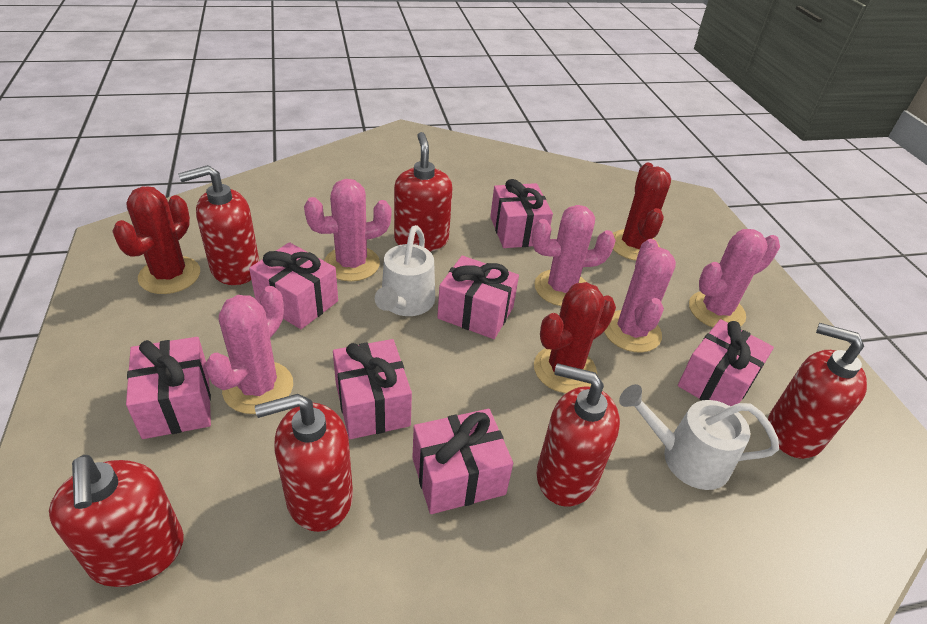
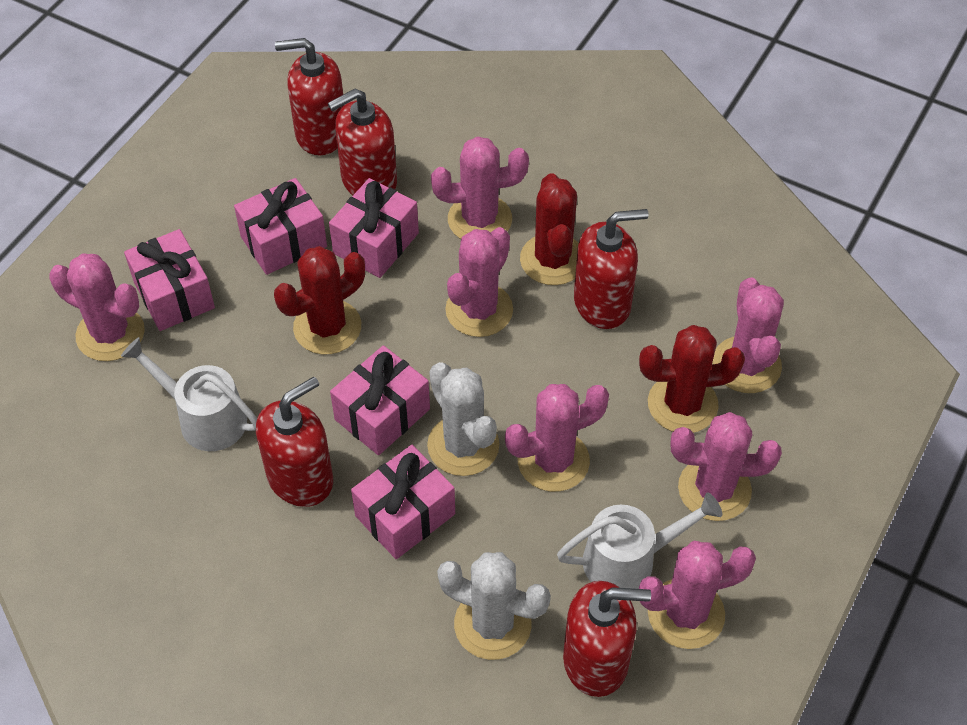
pink cactus: [205,286,293,414] [304,179,391,281] [531,205,616,306] [604,239,676,353] [689,229,780,327] = 5 -> [49,253,145,361] [431,136,529,239] [445,227,513,337] [505,384,609,492] [639,541,756,649] [671,412,782,521] [712,278,784,393] = 7
pink gift: [126,337,211,439] [249,242,338,329] [333,339,412,439] [412,409,513,514] [437,256,519,339] [490,179,553,248] [678,319,774,406] = 7 -> [124,229,215,331] [234,178,327,275] [329,178,419,278] [330,345,430,455] [351,445,455,559] = 5
red soap dispenser: [49,455,184,587] [178,165,259,285] [255,394,353,532] [394,132,452,251] [537,363,620,507] [768,323,867,459] = 6 -> [256,377,333,507] [275,38,344,155] [328,89,397,195] [563,581,651,697] [574,209,649,329] = 5
white cactus: none = 0 -> [427,362,499,476] [437,552,551,660] = 2

